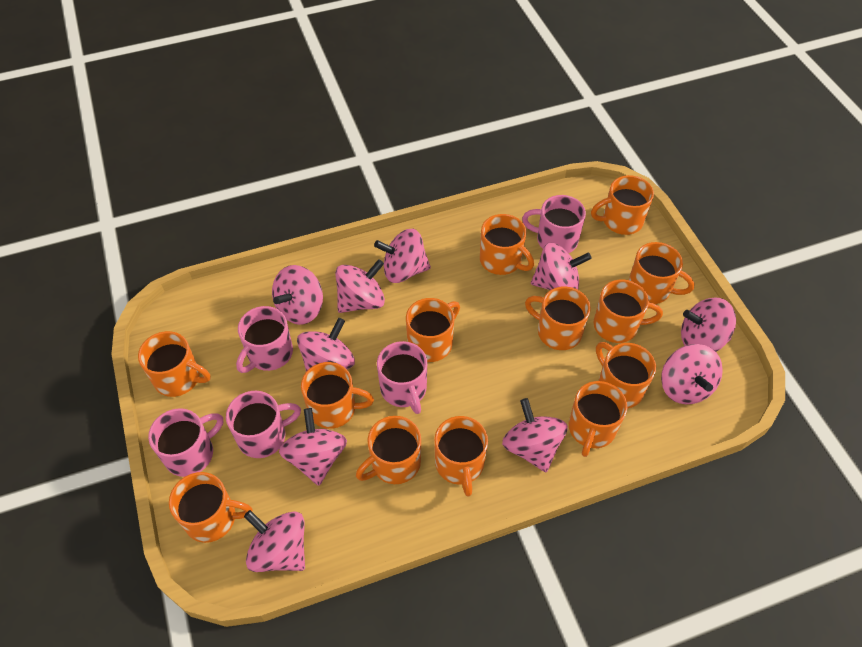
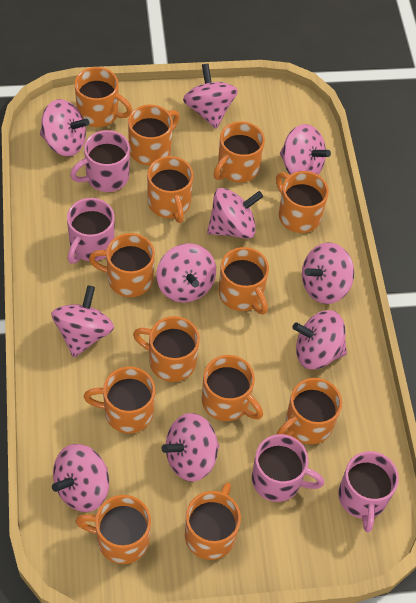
pink mug: [148,408,223,477] [226,391,301,458] [236,306,293,373] [377,341,427,414] [522,195,586,253] = 5 -> [67,198,115,264] [70,130,130,192] [252,434,324,502] [338,451,399,532] = 4

